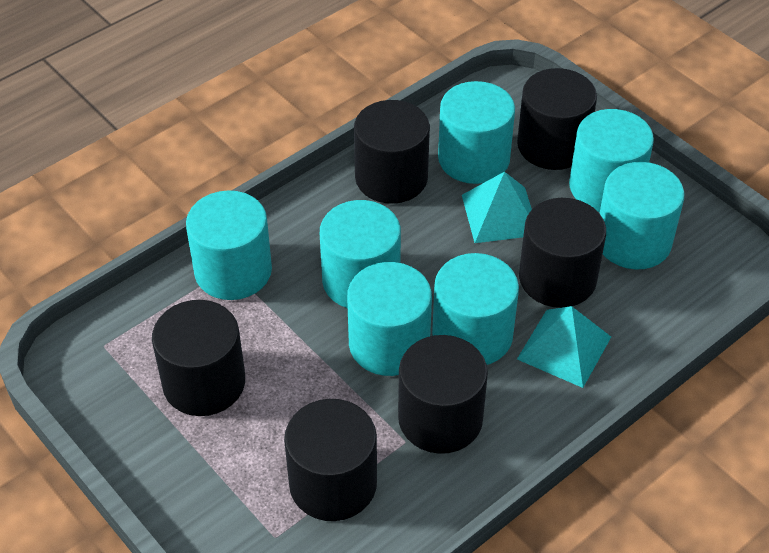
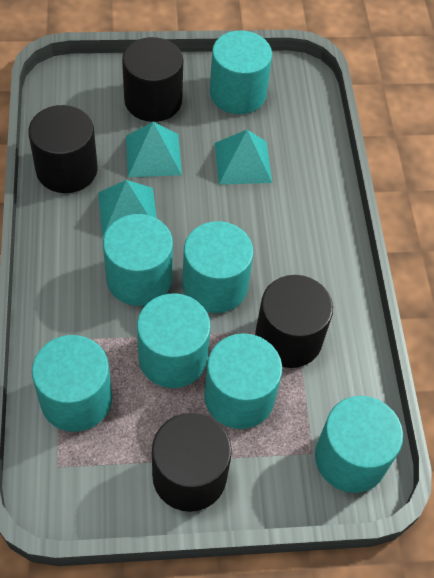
black cylinder: [152,300,245,416] [284,399,377,521] [354,100,430,204] [398,335,488,454] [517,68,597,170] [519,198,606,308] = 6 -> [28,105,98,193] [122,37,183,122] [152,413,232,512] [255,275,333,368] = 4
turquoise pyramid: [462,172,532,243] [517,306,611,388] = 2 -> [98,180,157,237] [126,122,182,177] [215,130,272,185] = 3

